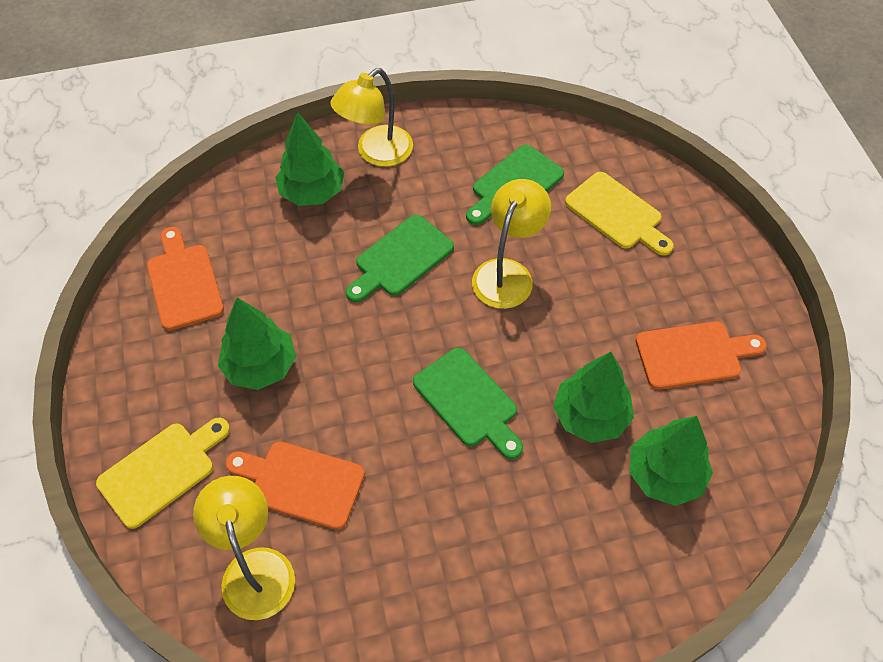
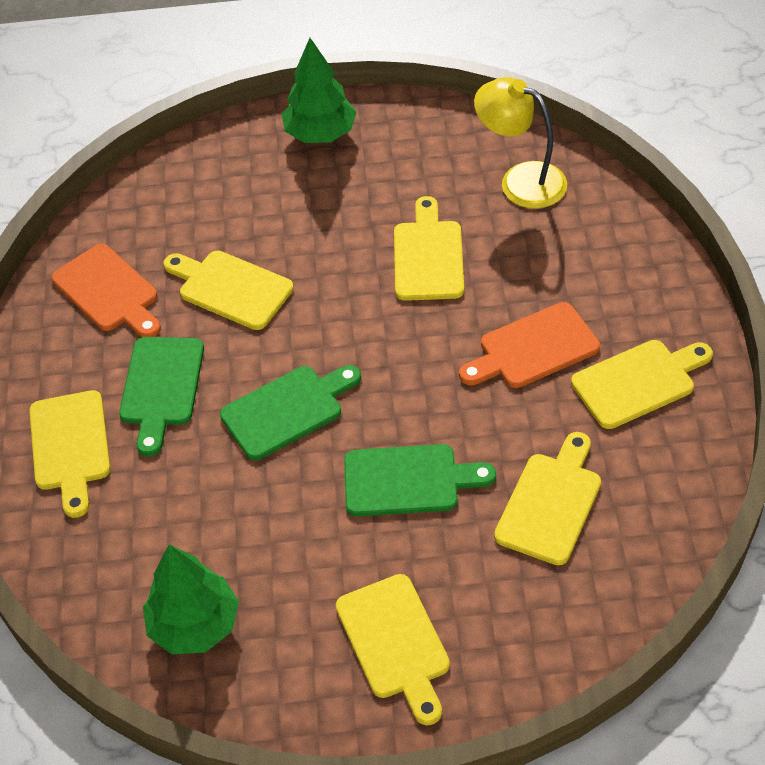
green tree: [218,297,296,390] [275,112,344,206] [553,352,634,443] [629,416,713,506] = 4 -> [143,544,239,654] [282,38,357,143] = 2
orange cutting board: [147,227,224,331] [226,441,365,530] [636,321,767,389] = 3 -> [51,244,161,337] [459,302,600,388] = 2
yellow cutting board: [96,417,230,529] [565,172,674,256] = 2 -> [29,390,111,518] [164,251,294,330] [336,574,450,725] [394,196,464,301] [494,432,601,565] [571,340,713,429] = 6
yellow lamp: [193,476,295,620] [331,68,413,167] [472,179,551,309] = 3 -> [474,77,567,209] = 1

